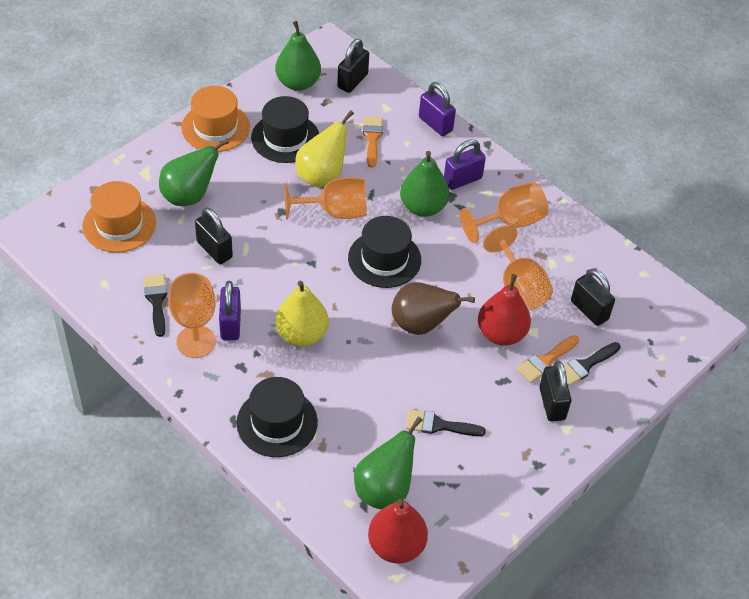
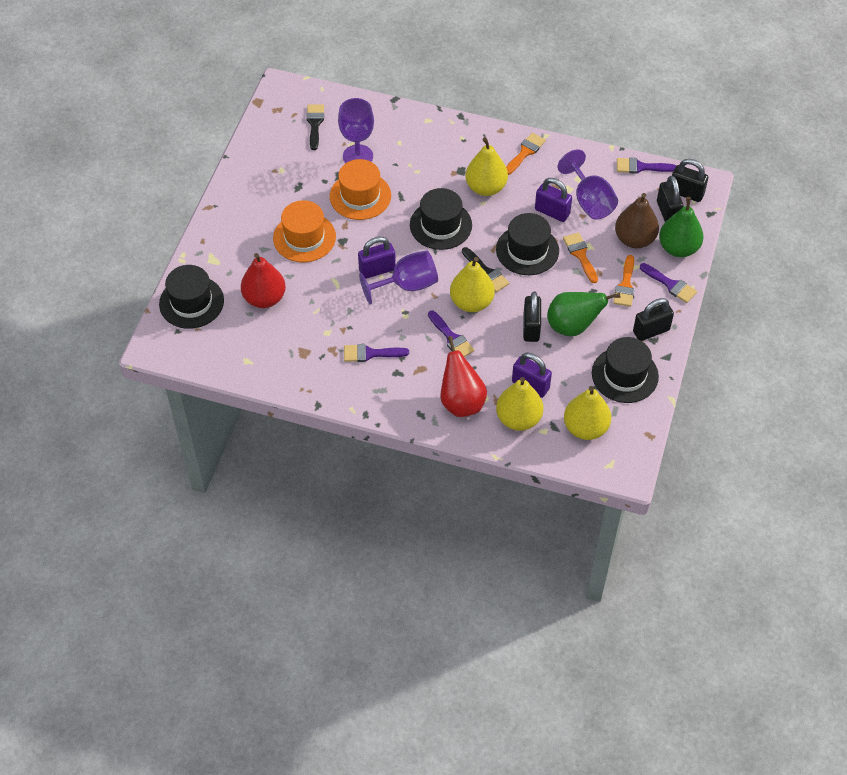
black brush: [143,274,167,337] [406,409,486,436] [564,342,621,386] = 3 -> [306,104,324,150] [462,247,510,292] = 2
black hat: [237,377,318,457] [251,96,319,163] [348,216,421,288] = 3 -> [159,265,224,329] [410,188,472,250] [496,213,559,275] [592,337,659,403] = 4
green pear: [159,138,229,206] [275,21,321,91] [354,416,423,509] [400,151,449,217] = 4 -> [547,292,620,336] [659,197,704,257] = 2
orange brush: [363,116,383,168] [516,335,579,383] = 2 -> [506,133,546,175] [563,232,598,283] [613,255,635,307] = 3
orange goblet: [168,273,216,358] [284,177,367,219] [460,182,548,243] [483,225,553,310] = 4 -> none = 0
purple brush: none = 0 -> [344,344,409,362] [428,311,474,357] [617,158,676,174] [640,263,697,303] = 4
purple goblet: none = 0 -> [338,98,374,163] [359,250,438,304] [557,149,618,220] = 3
yellow pear: [275,281,329,347] [295,110,354,188] = 2 -> [450,257,495,312] [465,137,508,196] [496,377,543,431] [564,386,611,440] = 4

